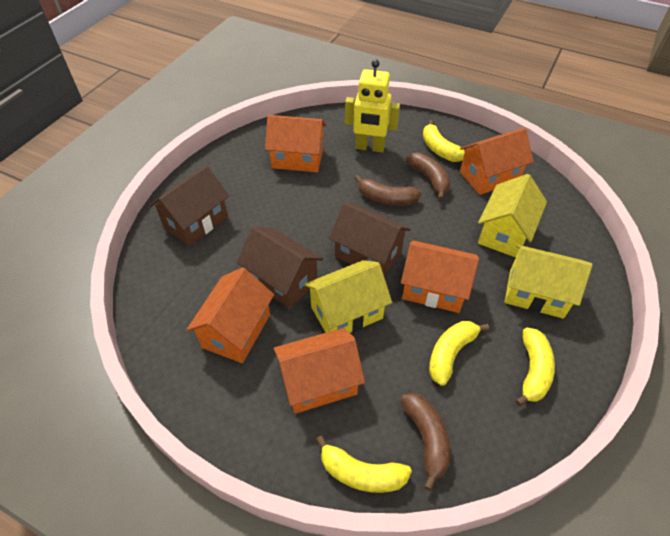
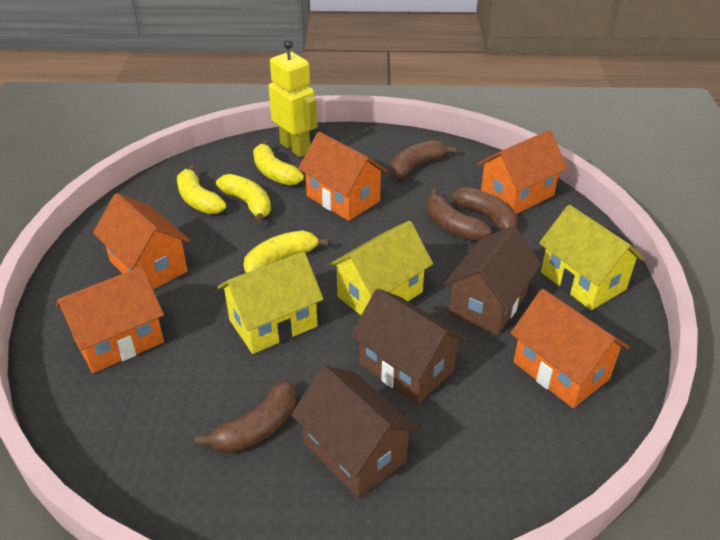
brown banana: [355,175,421,206] [400,393,450,491] [406,153,451,200] = 3 -> [195,380,296,453] [390,140,456,179] [426,189,491,240] [452,187,518,231] = 4

